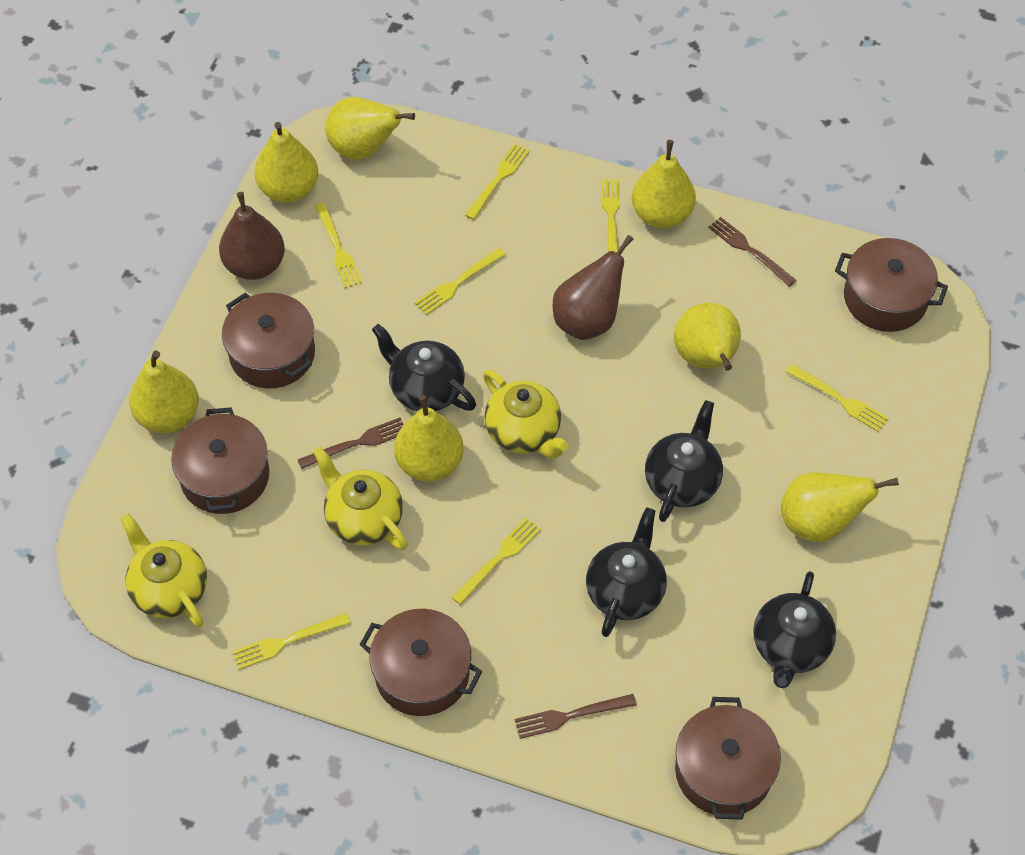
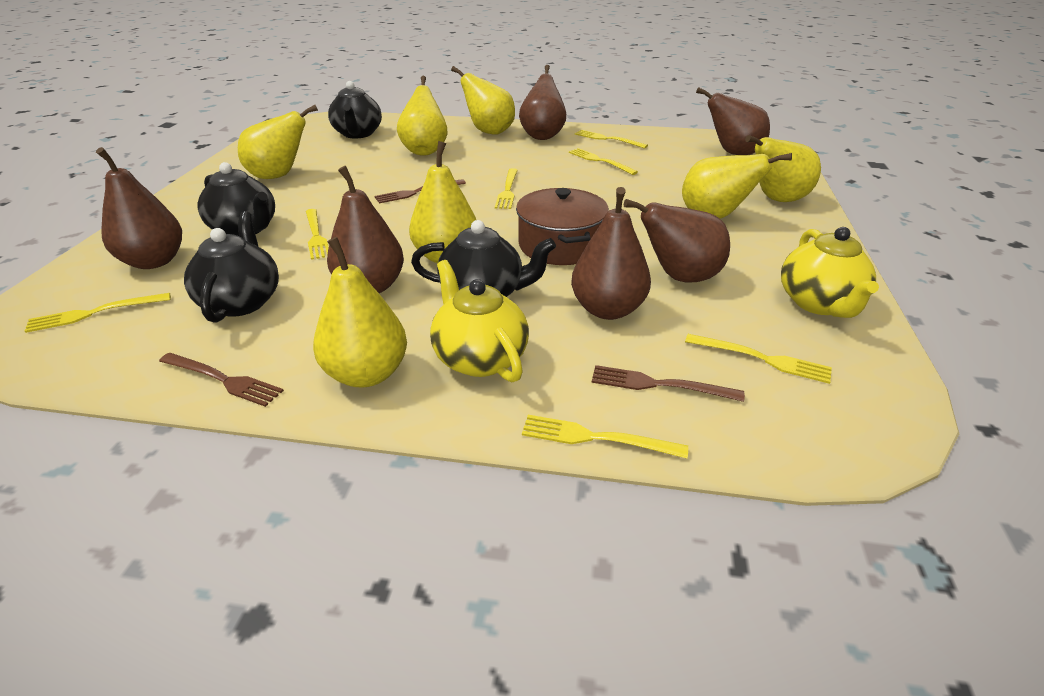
brown pear: [219,192,285,280] [553,235,634,340] = 2 -> [96,147,182,269] [327,166,404,293] [519,65,566,140] [571,187,651,320] [624,199,730,282] [696,87,770,155] = 6
brown pot: [171,407,269,514] [222,293,315,388] [359,609,482,716] [675,697,781,820] [835,238,948,332] = 5 -> [516,188,609,265] = 1
yellow teapot: [120,513,207,627] [313,447,408,550] [483,369,569,459] = 3 -> [430,260,529,382] [781,227,879,318] = 2

